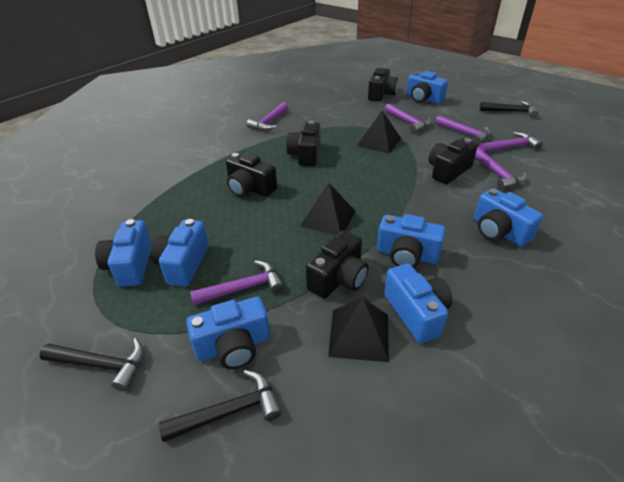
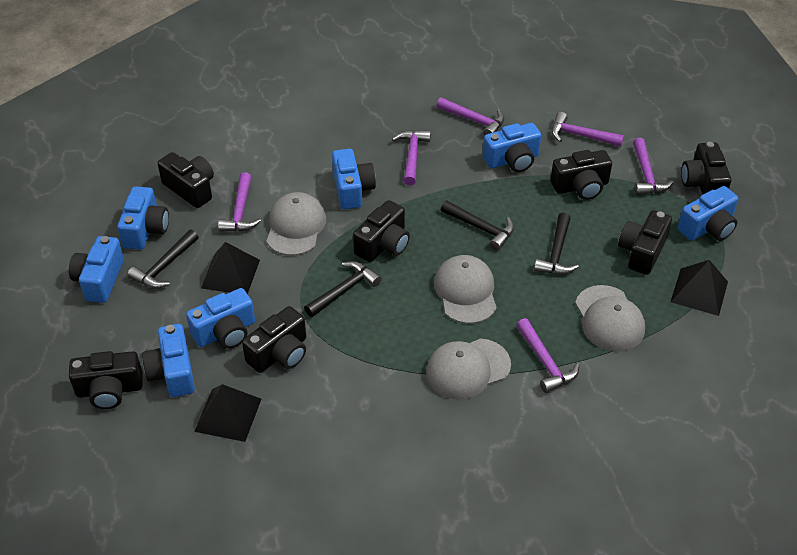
black camera: [226,153,277,197] [286,120,320,166] [306,230,369,299] [368,68,398,101] [429,138,478,184] = 5 -> [69,351,143,409] [157,152,214,208] [242,306,306,373] [353,200,410,262] [550,150,612,200] [618,210,672,275] [681,142,731,195] = 7
black hammer: [39,338,144,392] [159,370,282,442] [480,101,538,118] = 3 -> [127,229,199,289] [304,261,382,317] [441,201,514,251] [534,213,579,275] = 4
grey cap: none = 0 -> [267,192,326,256] [426,338,511,399] [434,255,497,324] [575,285,645,352] = 4

